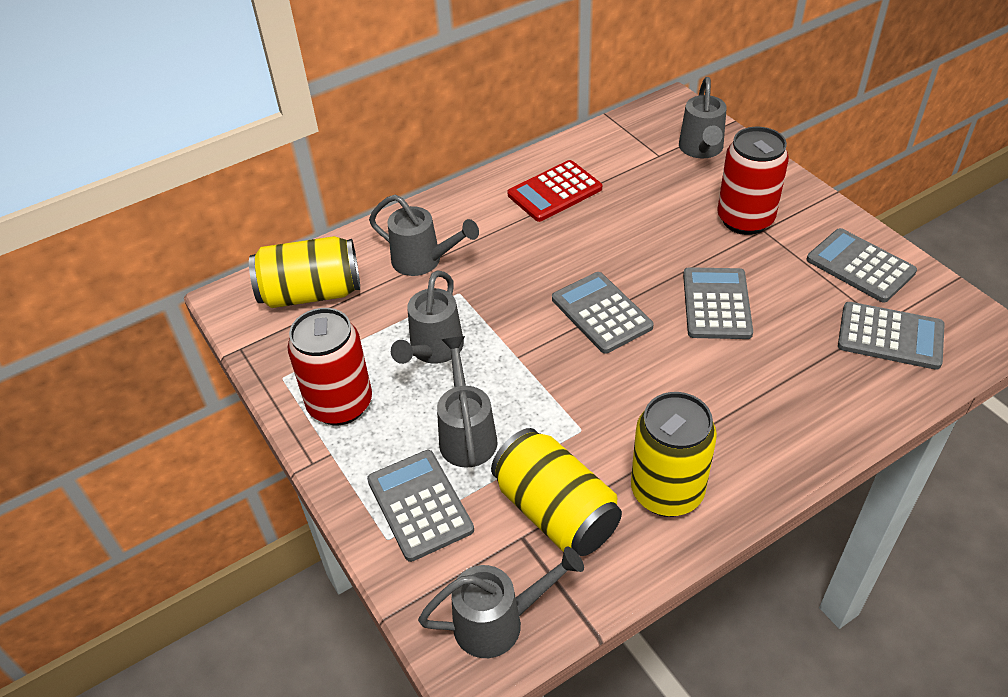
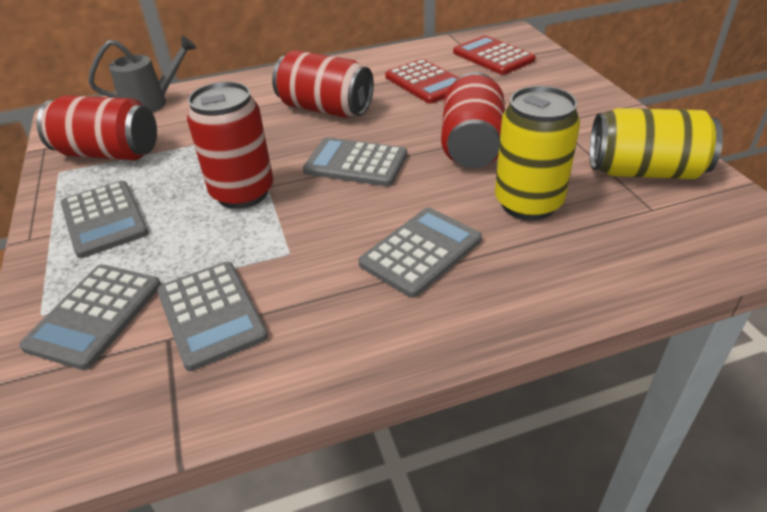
grey watering can: [369,195,479,276] [391,270,464,364] [418,546,584,658] [437,336,497,468] [679,77,727,158] = 5 -> [88,35,197,113] = 1
red calculator: [507,160,602,222] = 1 -> [385,59,459,104] [453,35,536,75] = 2
red can: [288,308,372,425] [717,127,789,235] = 2 -> [37,96,157,160] [187,82,273,209] [272,50,374,118] [441,72,505,168] = 4
yellow can: [249,236,360,308] [491,428,622,556] [631,392,717,517] = 3 -> [495,86,580,220] [590,108,723,179] = 2

